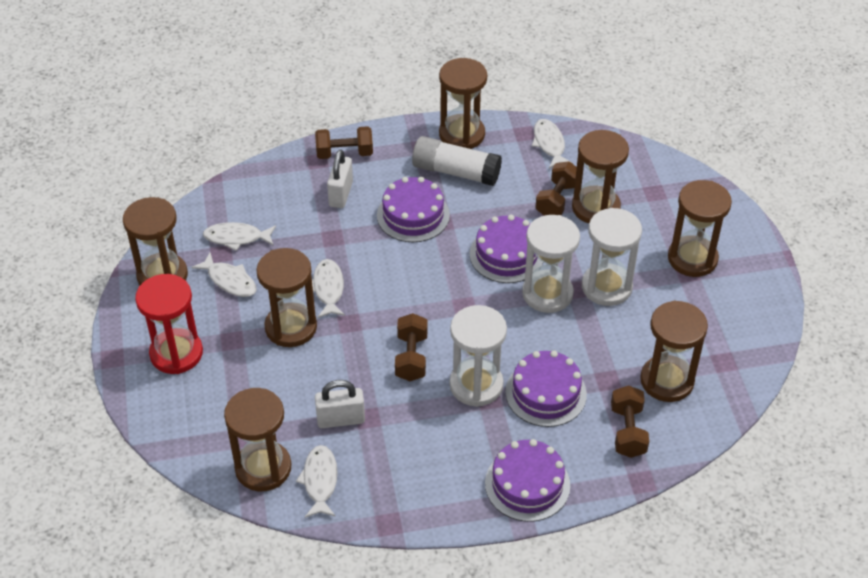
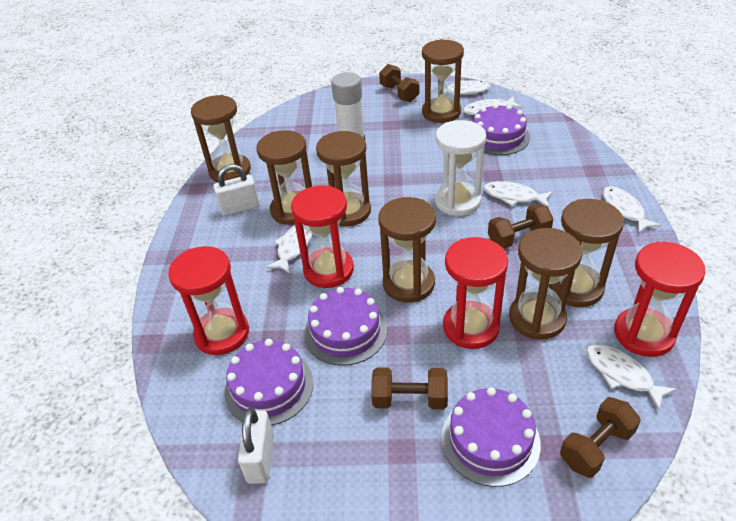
red hourglass: [135,274,203,374] = 1 -> [168,246,249,355] [291,185,354,288] [443,237,508,349] [614,241,706,357] = 4
white fish: [191,253,257,297] [203,222,276,251] [296,445,338,518] [312,259,345,318] [532,119,573,169] = 5 -> [266,225,312,273] [434,80,490,95] [463,96,521,115] [483,181,553,208] [586,344,677,410] [602,186,661,233] = 6
white hourglass: [450,305,507,407] [522,215,580,313] [582,208,642,306] = 3 -> [435,120,486,216] = 1

